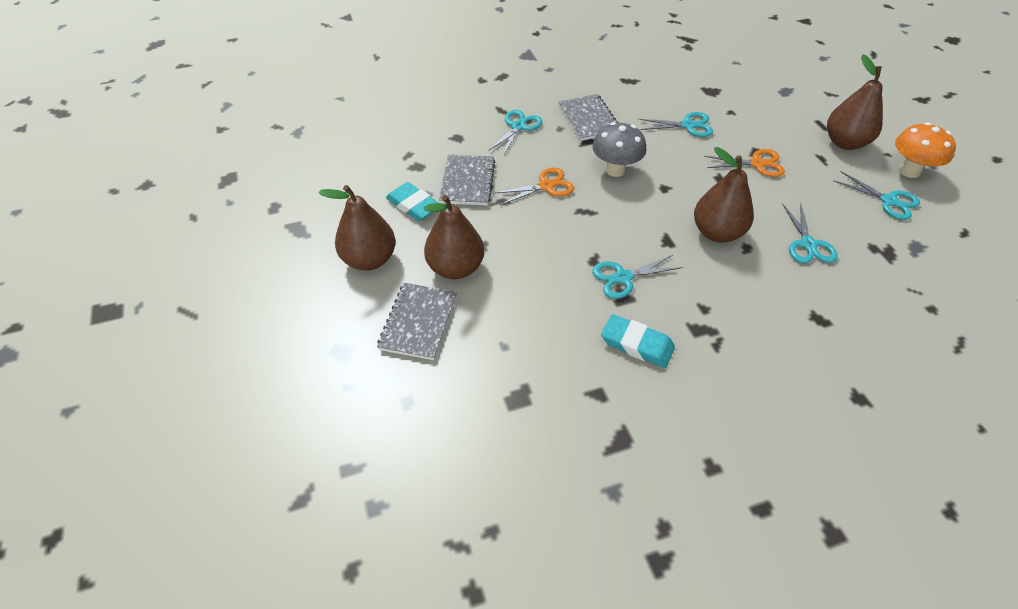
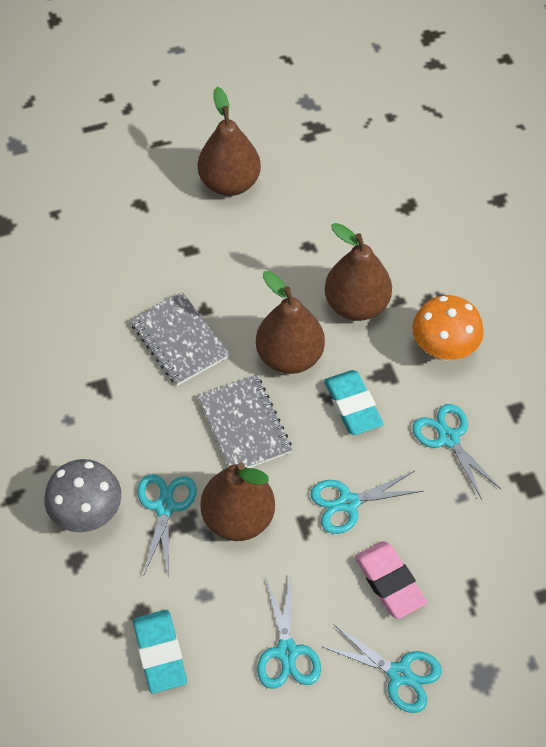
grey notebook: [377,283,457,360] [439,155,495,206] [558,94,618,141] = 3 -> [130,292,229,386] [198,375,292,468] = 2
orange scissors: [493,168,574,205] [704,149,785,177] = 2 -> none = 0
pink eraser: none = 0 -> [355,541,427,619] = 1

